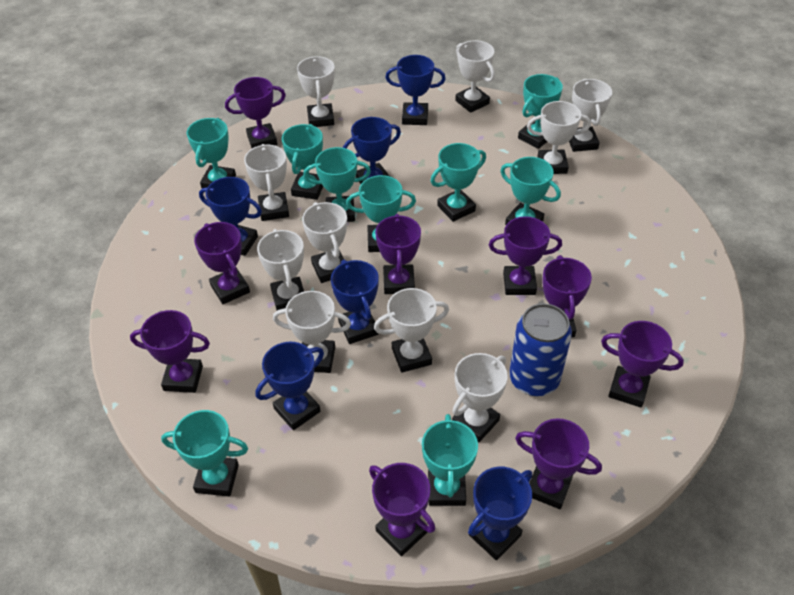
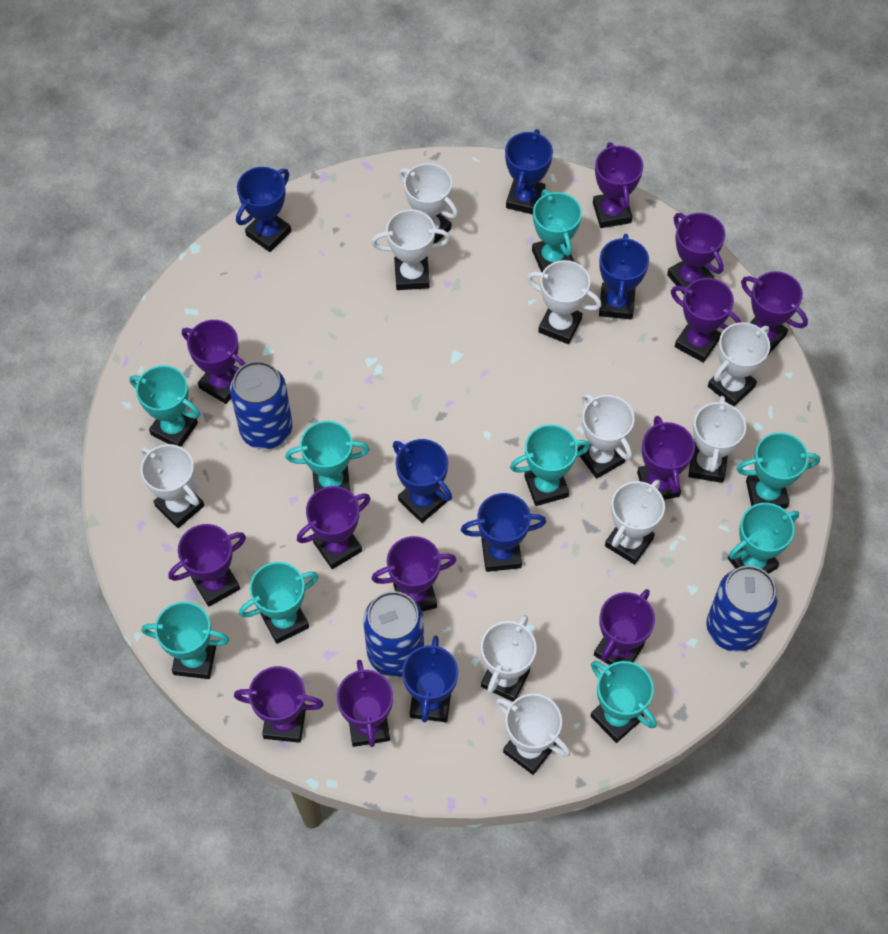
blue can: [509,303,572,396] = 1 -> [230,361,292,449] [363,591,424,677] [706,566,778,652] = 3
purple trophy: [130,310,210,393] [194,222,250,304] [225,77,286,148] [369,463,435,556] [375,214,421,294] [489,216,562,295] [515,418,602,509] [542,255,592,337] [601,321,684,407] = 9 -> [168,524,246,607] [182,320,246,404] [234,666,324,743] [297,486,371,569] [337,660,393,747] [371,536,456,611] [593,142,643,228] [594,589,655,665] [637,416,695,500] [667,213,726,294] [671,278,741,363] [741,271,808,355] = 12

